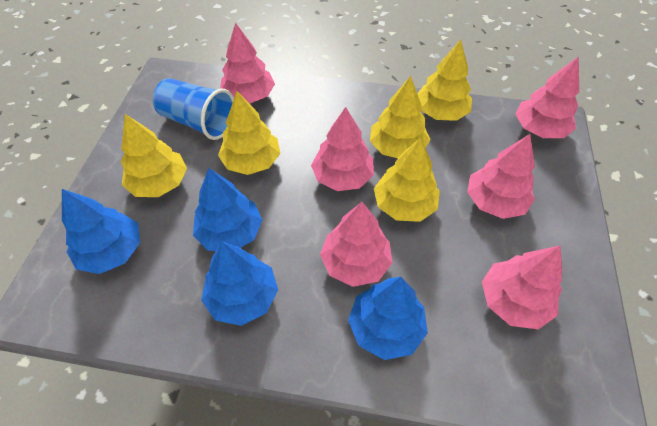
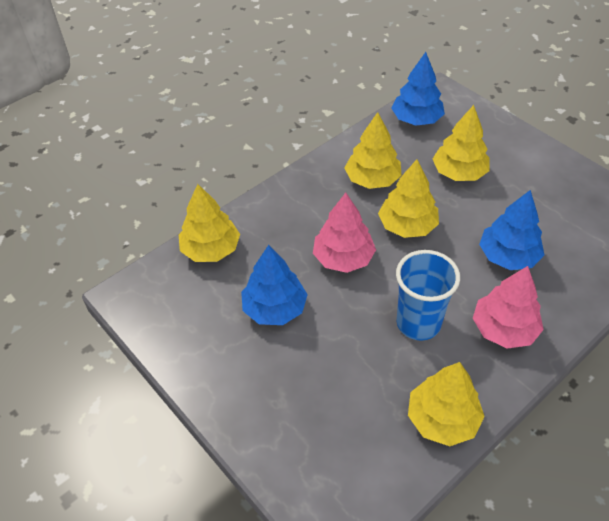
blue tree: [62,189,140,274] [193,168,262,251] [201,241,278,326] [348,277,428,360] = 4 -> [241,245,308,325] [391,52,445,126] [479,190,545,270] = 3
pink tree: [220,23,275,104] [311,107,374,191] [320,202,392,287] [467,134,535,219] [482,246,562,329] [515,57,579,138] = 6 -> [313,193,376,273] [473,266,544,349] = 2

